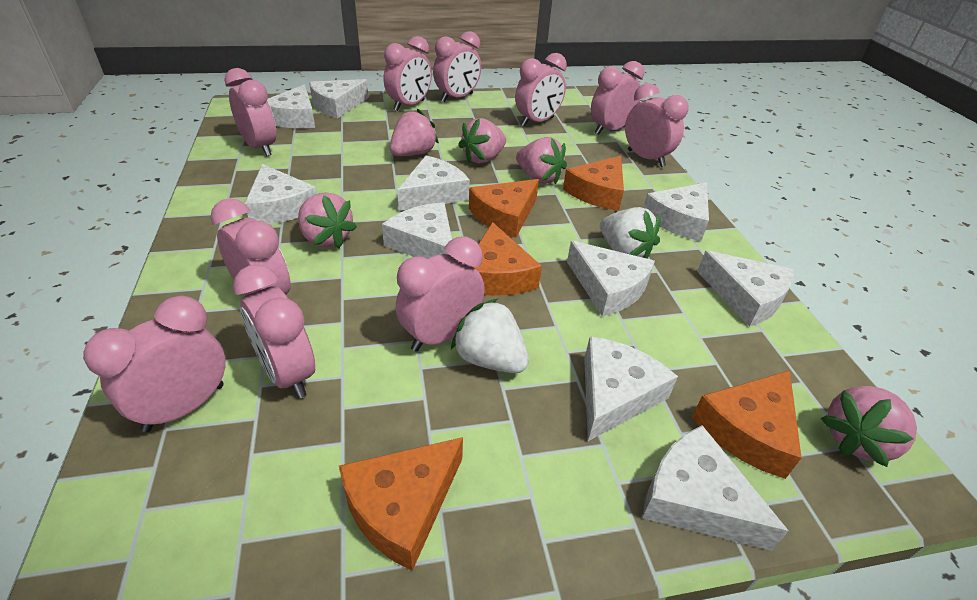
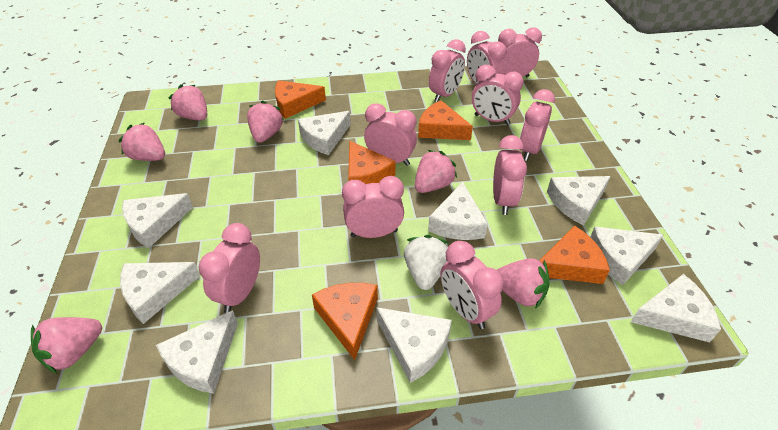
pink strawberry: [298,192,357,249] [390,109,439,156] [458,118,506,164] [516,137,567,185] [821,386,917,467] = 5 -> [31,317,102,374] [119,123,165,161] [168,84,207,121] [247,101,284,143] [415,150,457,193] [497,258,550,309] = 6
white cheese: [245,164,317,224] [267,85,315,128] [309,79,369,118] [382,202,452,259] [397,156,470,211] [567,241,655,316] [584,336,678,441] [642,425,789,551] [644,182,709,241] [697,250,794,327] = 10 -> [120,262,200,324] [122,193,193,248] [156,310,238,394] [298,111,351,155] [376,307,452,383] [428,182,488,240] [547,176,611,225] [590,227,663,285] [631,274,721,342] = 9
white strawberry: [451,299,529,373] [600,207,661,258] = 2 -> [404,235,449,290] = 1

